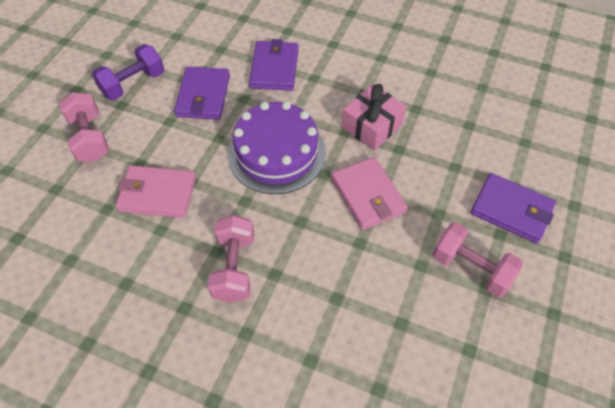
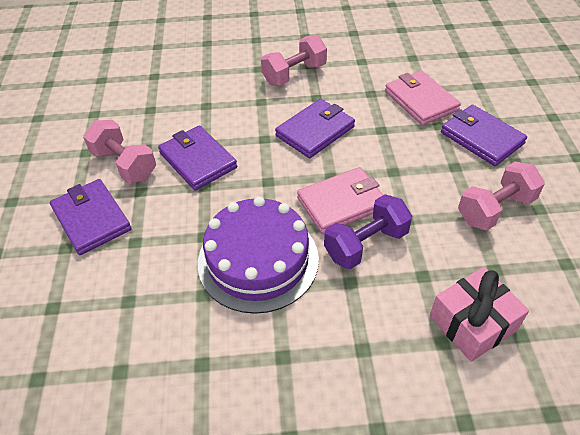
purple wallet: [174,67,230,120] [249,39,299,91] [471,173,556,243] = 3 -> [50,179,132,255] [158,125,237,190] [275,99,355,158] [441,105,527,166] = 4

